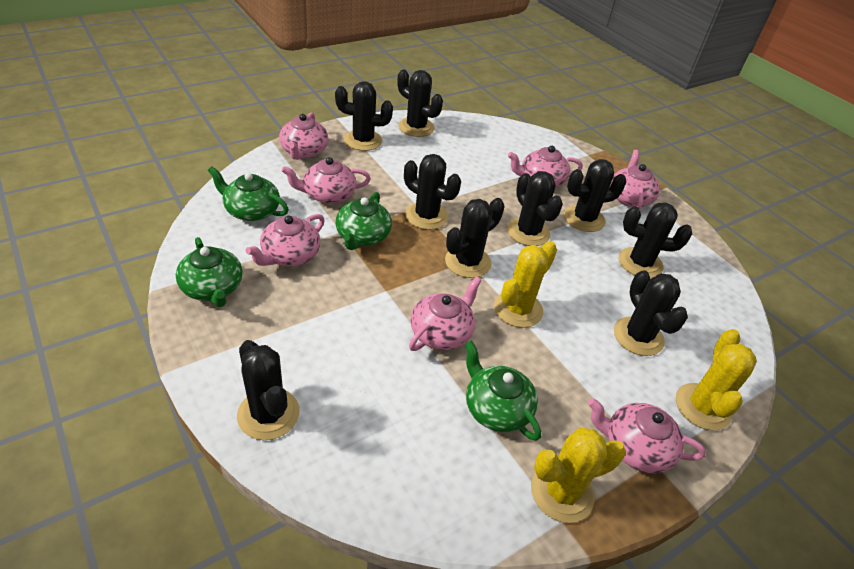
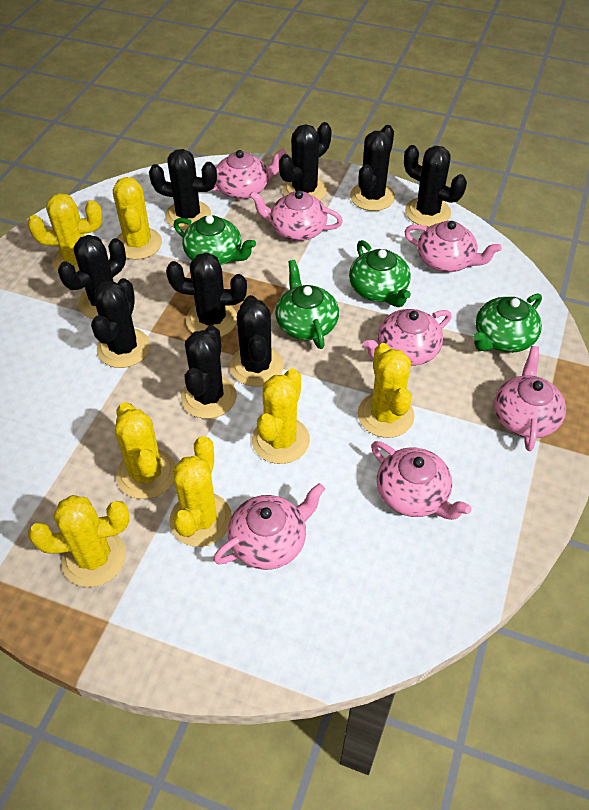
yellow cactus: [494,241,557,328] [531,428,626,523] [676,329,757,431] = 3 -> [28,193,102,272] [28,495,130,587] [113,177,162,260] [115,402,176,499] [169,436,232,547] [252,369,310,464] [358,343,415,438] = 7

